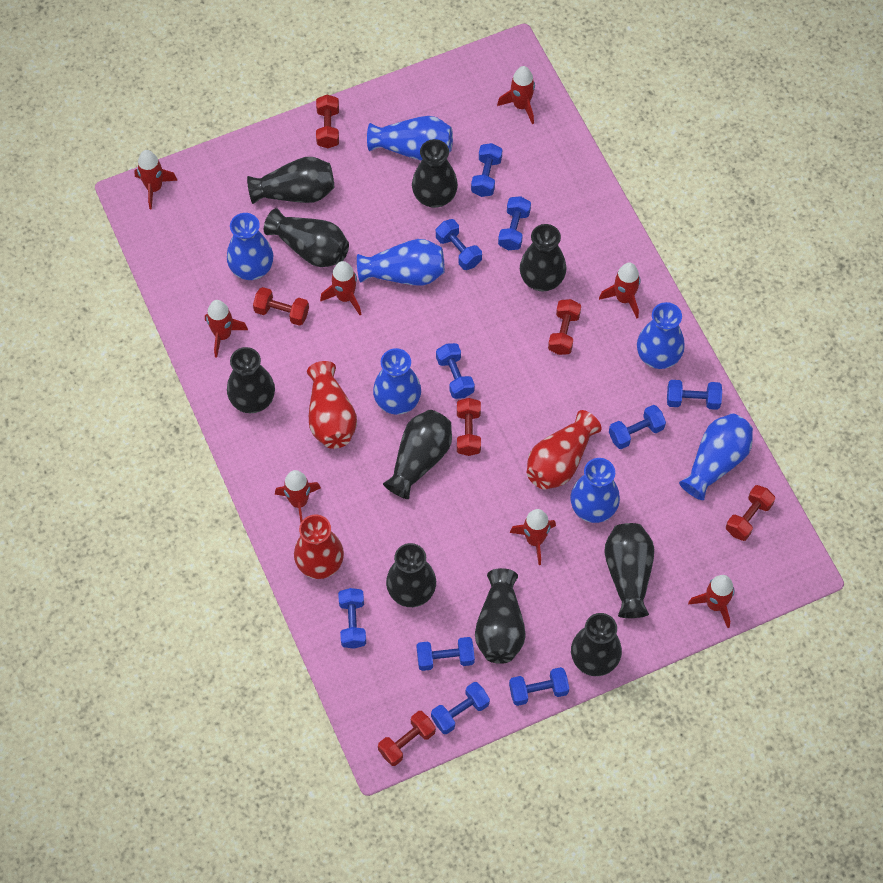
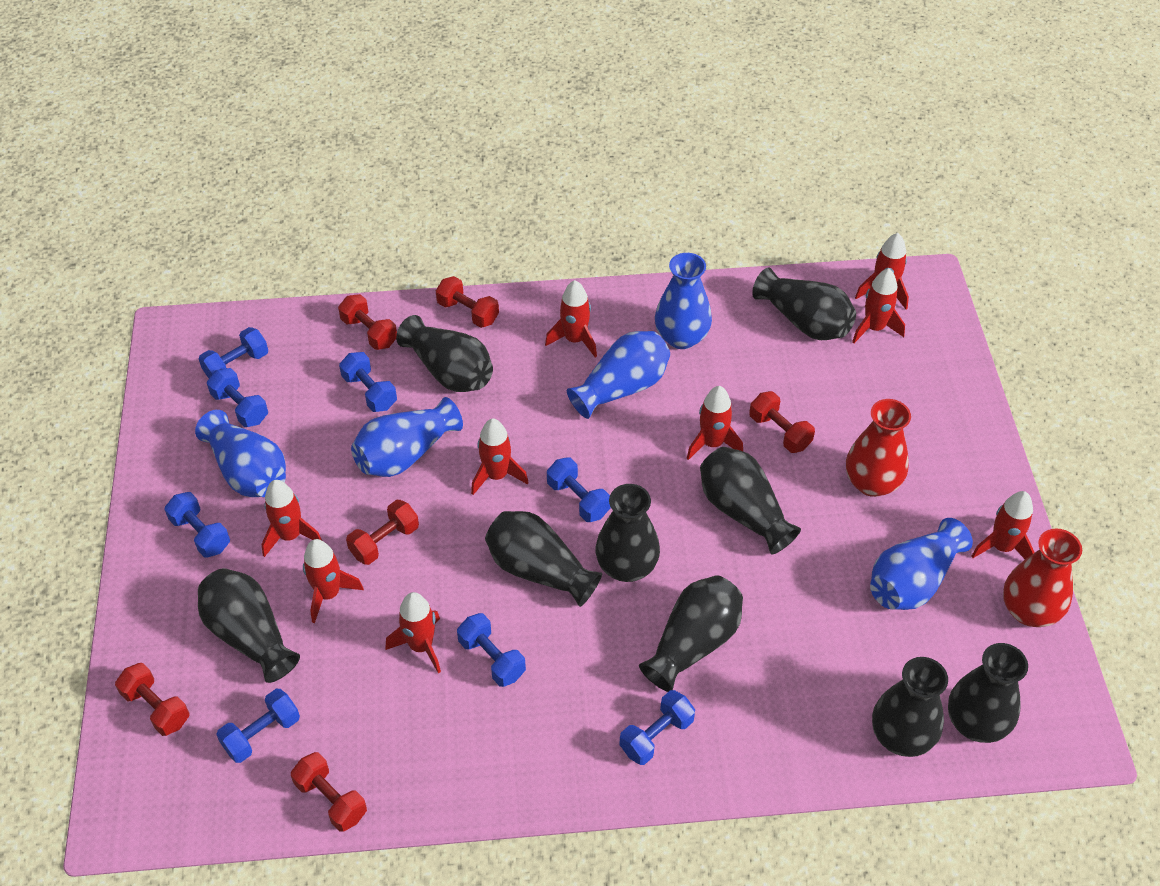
black vase: [227,347,275,413] [247,157,334,204] [264,208,349,267] [383,410,452,499] [386,543,436,607] [412,139,458,208] [475,568,526,664] [520,224,566,291] [571,613,622,676] [604,523,654,618] = 10 -> [198,568,300,683] [396,315,493,392] [485,511,602,607] [595,484,660,582] [639,575,743,692] [700,447,801,554] [752,268,856,340] [872,657,948,757] [948,643,1028,743] = 9
blue dumbbell: [338,588,366,649] [417,637,475,671] [431,682,490,734] [436,219,482,270] [436,343,475,399] [471,143,502,197] [498,196,531,250] [509,667,569,706] [609,405,666,449] [667,380,722,410] = 10 -> [164,492,230,558] [199,327,268,378] [207,368,268,427] [216,689,300,763] [339,352,397,412] [457,613,526,687] [547,457,611,522] [619,690,695,765] = 8
blue vase: [227,213,273,280] [357,239,445,286] [367,116,453,161] [373,348,421,415] [570,458,620,523] [637,302,685,369] [679,413,753,500] = 7 -> [195,410,286,497] [351,397,463,477] [567,331,670,419] [655,253,712,349] [870,518,973,610] = 5
red rocket: [134,150,178,209] [205,300,248,358] [275,470,321,522] [320,261,361,315] [497,66,535,124] [510,509,556,565] [599,263,641,319] [688,575,734,628] = 8 -> [262,480,322,557] [303,539,364,623] [386,592,441,673] [471,418,529,495] [545,280,597,357] [687,386,743,460] [852,268,905,343] [855,233,909,309] [971,491,1035,559] = 9
red vase: [294,514,344,579] [307,361,357,449] [527,410,602,490] = 3 -> [846,399,911,497] [1003,529,1082,627] = 2

